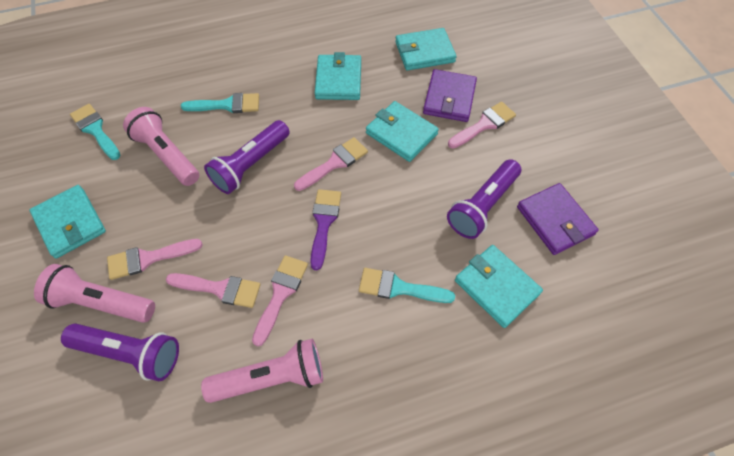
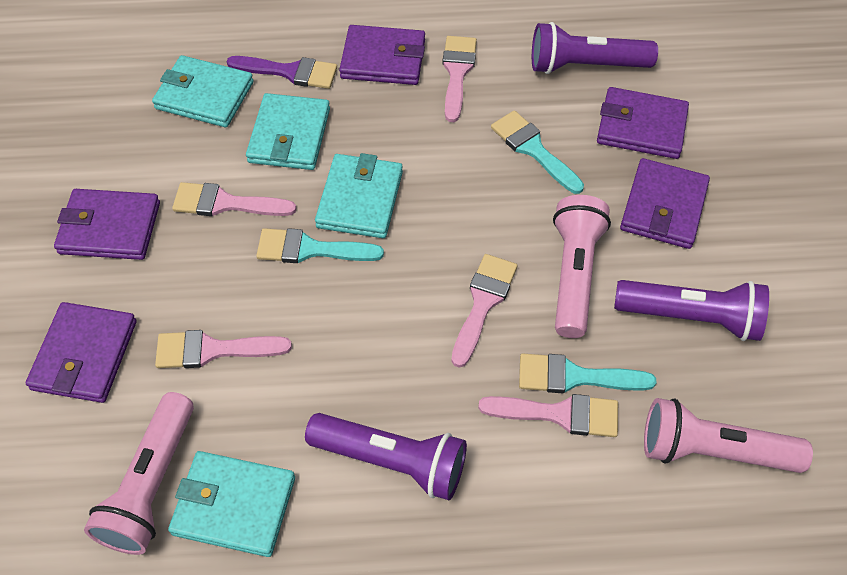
purple wallet: [423,69,477,122] [517,183,599,255] = 2 -> [26,302,137,403] [54,189,160,260] [339,25,425,85] [597,87,689,159] [620,158,710,249] = 5
turquoise wallet: [29,185,106,259] [315,52,361,100] [366,101,439,162] [395,28,456,71] [455,245,543,328] = 5 -> [152,55,254,127] [168,451,295,557] [246,93,330,170] [315,153,403,238] = 4

